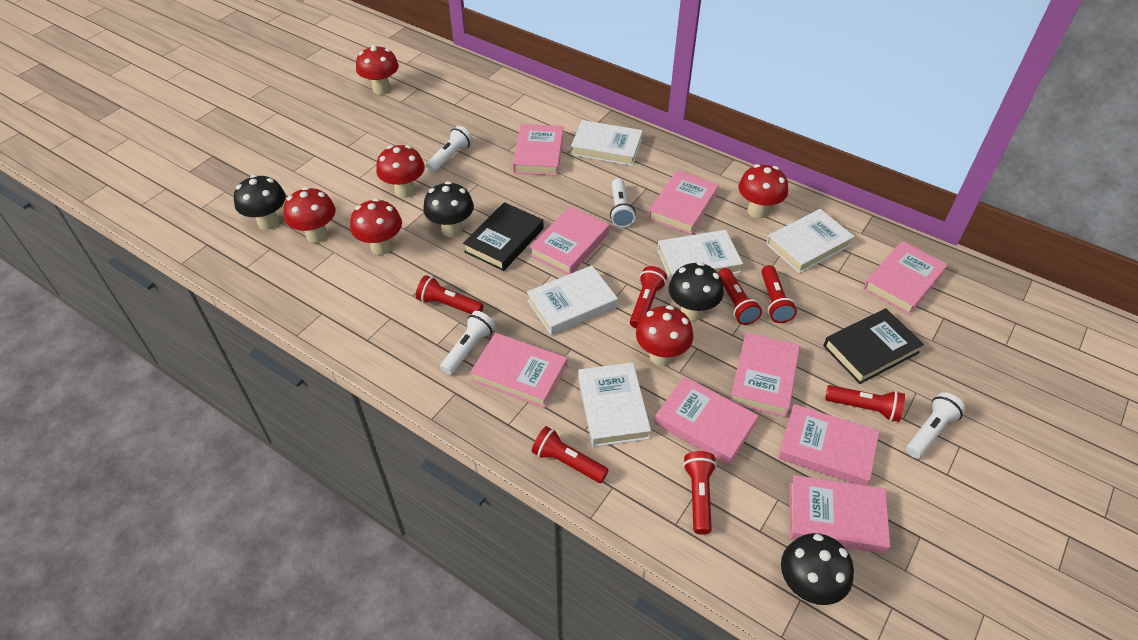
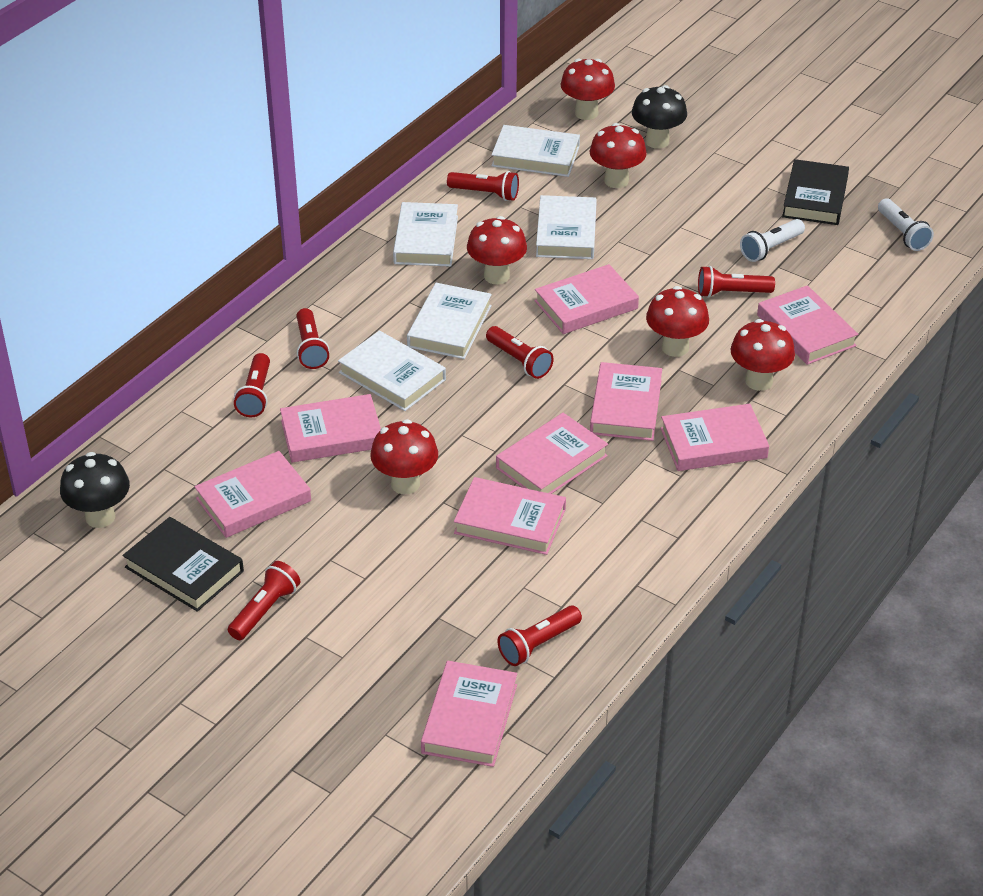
black mushroom: [234,175,286,230] [423,181,474,237] [669,262,724,321] [781,533,854,605] = 4 -> [60,452,130,528] [632,85,687,149] = 2
white flashlight: [426,126,473,173] [440,311,495,375] [610,178,636,228] [906,392,965,458] = 4 -> [740,219,805,262] [878,198,934,251] = 2

